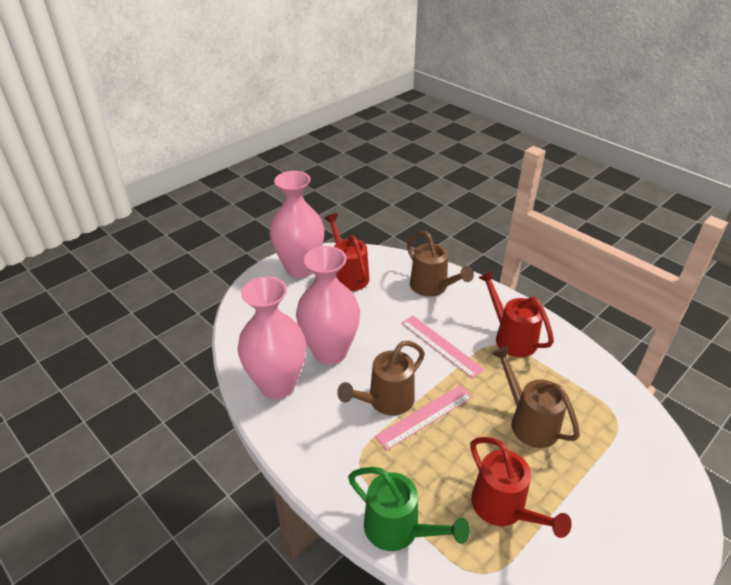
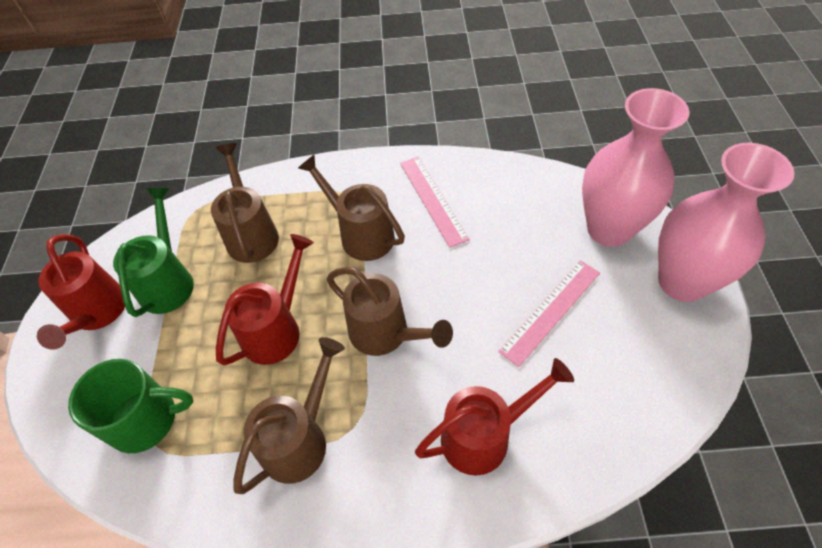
brown watering can: [337,341,425,416] [407,231,474,297] [491,346,580,448] = 3 -> [211,143,279,263] [233,337,345,494] [298,155,405,261] [327,267,453,356] = 4
green mug: none = 0 -> [68,359,193,453] = 1
pink vase: [238,276,306,399] [270,171,324,278] [296,246,360,365] = 3 -> [582,88,690,247] [658,143,795,302] = 2

